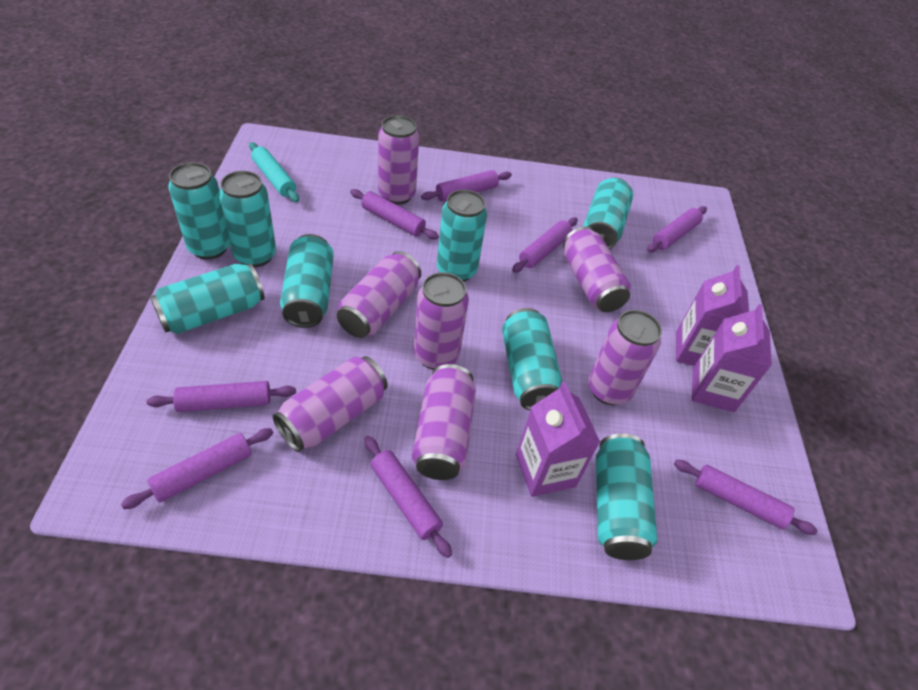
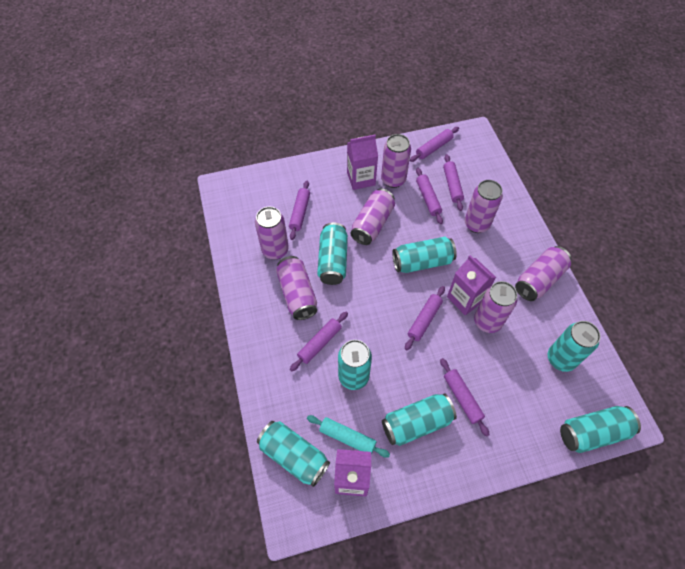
purple rolling pin: [121,428,273,509] [147,381,296,412] [350,189,439,240] [364,436,452,558] [421,170,512,201] [512,217,578,273] [647,206,707,252] [674,460,818,535] = 8 -> [289,181,310,240] [290,312,348,371] [405,286,445,350] [410,127,459,162] [416,168,443,224] [440,358,490,437] [443,154,464,211] = 7
turquoise can: [150,263,265,334] [168,162,230,260] [219,171,276,267] [280,234,334,328] [437,190,487,282] [502,308,563,410] [583,178,633,249] [596,434,657,560] = 8 -> [257,421,330,487] [317,223,348,285] [338,340,372,390] [382,393,457,446] [392,237,457,273] [548,321,601,372] [560,406,641,453] = 7

